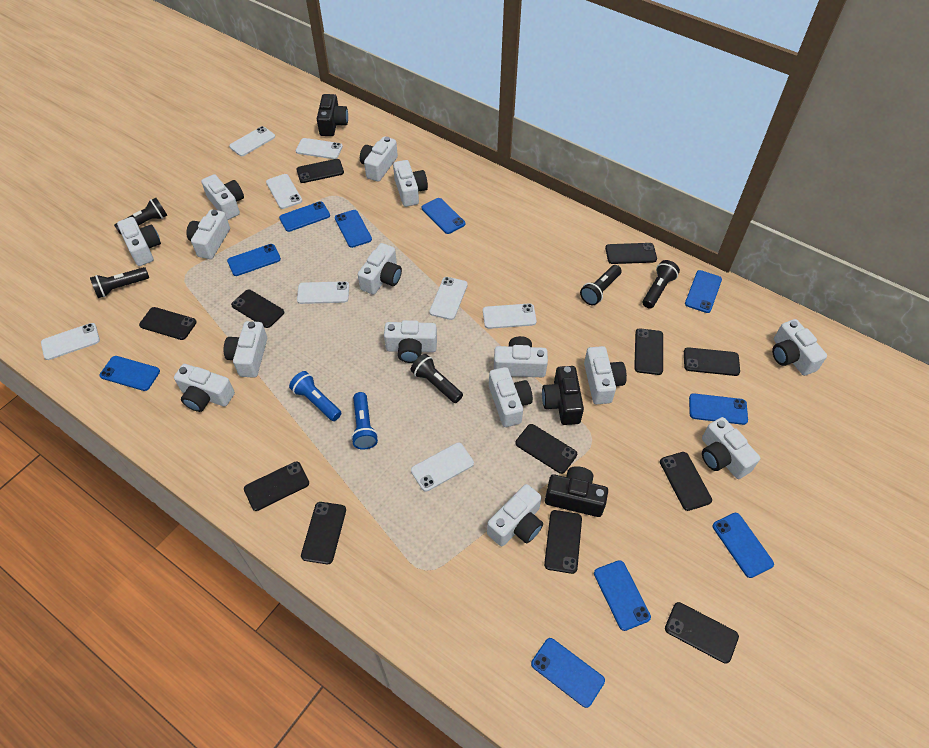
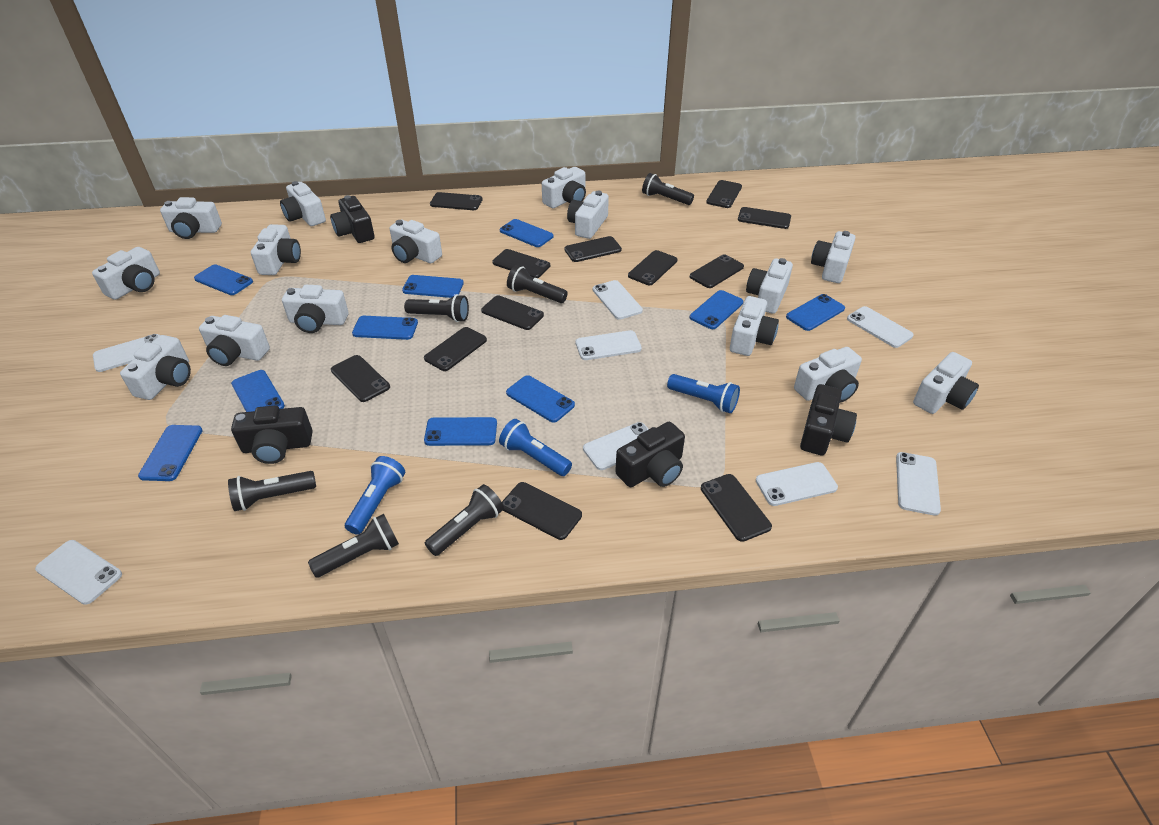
black camera: [317,94,348,136] [542,366,584,425] [545,466,608,517] = 3 -> [231,405,313,464] [330,195,375,243] [615,422,685,487] [800,384,857,455] = 4
black flashlight: [90,267,149,298] [114,198,167,234] [410,354,463,403] [580,265,622,305] [642,260,680,309] = 5 -> [228,471,316,511] [308,514,399,577] [404,294,469,322] [425,484,504,556] [507,265,568,303] [642,173,694,205] = 6
blue flashlight: [289,371,342,421] [351,392,378,450] = 2 -> [345,456,405,535] [499,419,572,476] [667,374,740,413] = 3

